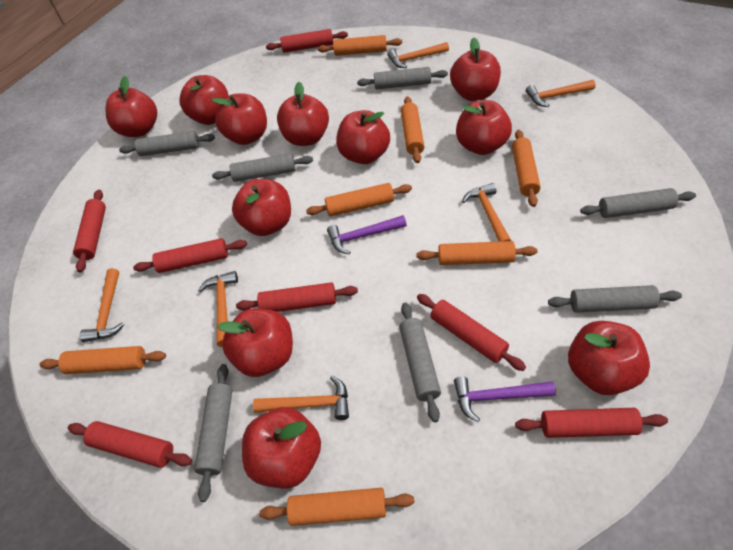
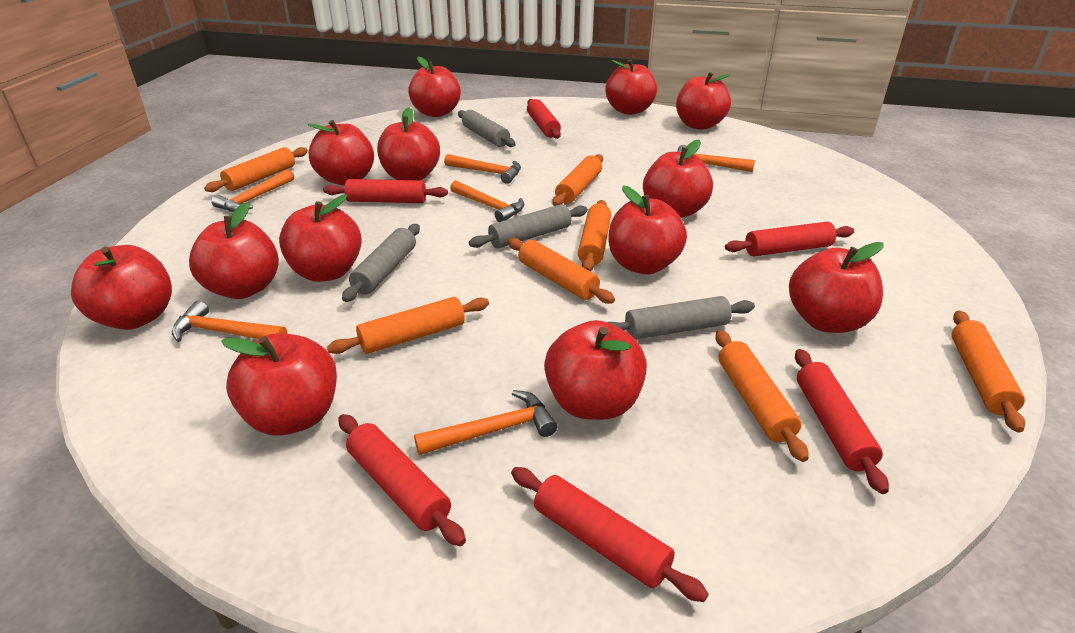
grey rolling pin: [119,131,215,156] [194,364,233,502] [212,153,313,182] [357,67,448,90] [399,302,441,422] [548,285,682,313] [580,188,696,218] = 7 -> [342,224,420,302] [458,110,516,147] [469,204,588,248] [607,296,755,340] = 4
purple hammer: [327,215,407,254] [454,376,556,422] = 2 -> none = 0
red apple: [106,76,157,137] [179,75,229,125] [212,93,267,145] [217,308,293,377] [232,179,291,236] [242,407,321,488] [277,82,329,146] [336,110,390,164] [450,37,501,101] [456,100,512,155] [568,321,650,395] = 11 -> [71,245,172,330] [189,202,279,299] [221,333,337,436] [279,194,362,282] [308,120,374,185] [377,107,440,180] [408,56,461,117] [544,320,647,420] [605,59,657,115] [608,185,687,274] [643,139,713,218] [676,72,731,130] [789,242,884,333] = 13
red rolling pin: [68,421,192,468] [73,190,106,272] [133,238,247,273] [236,282,358,312] [266,29,348,53] [417,294,526,371] [515,408,668,438] = 7 -> [323,179,448,203] [338,414,466,546] [511,467,709,602] [527,99,561,139] [725,222,854,256] [795,349,889,494] = 6

